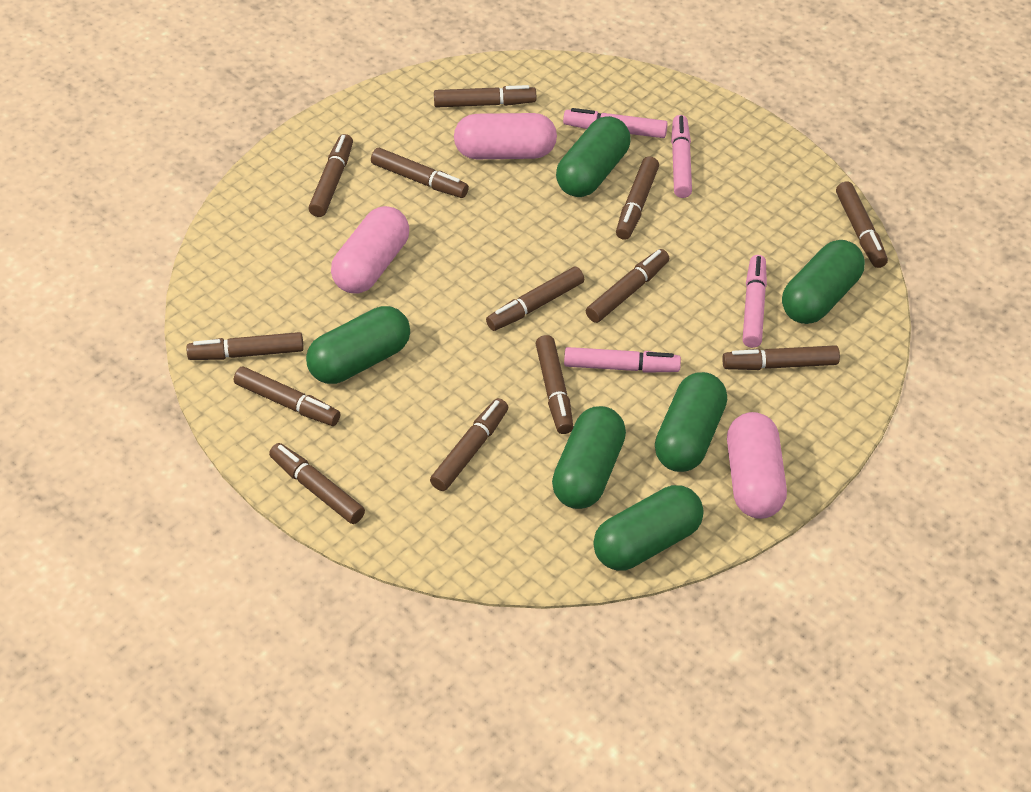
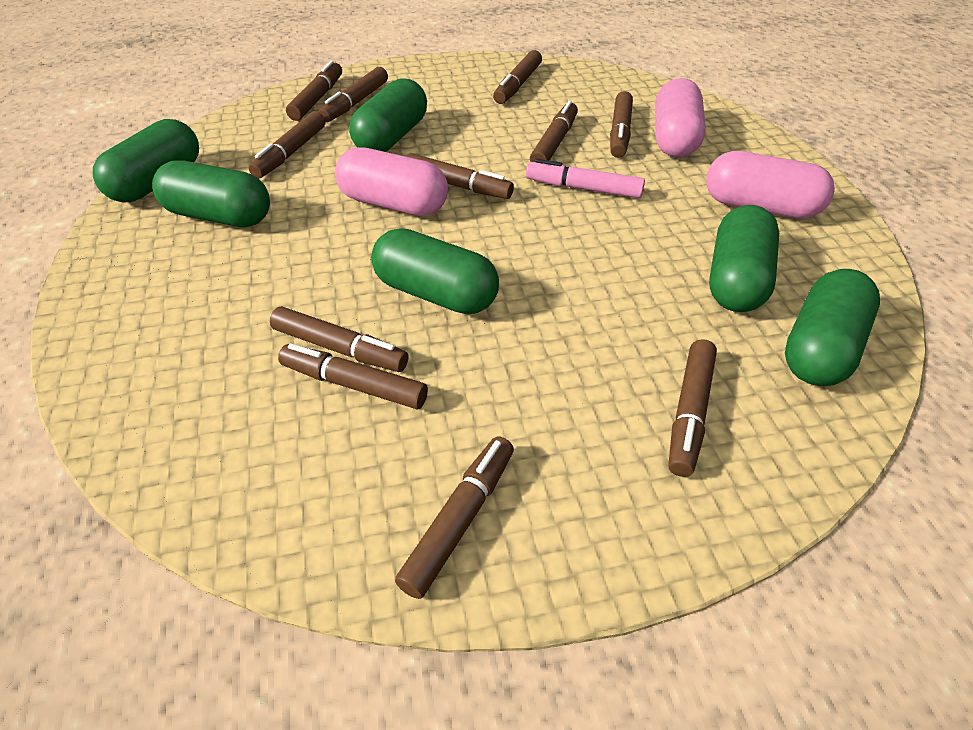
brown marker: [186,332,304,360] [234,366,340,426] [269,443,365,524] [309,134,353,217] [371,148,469,198] [430,398,508,491] [434,85,536,108] [486,267,584,331] [535,335,573,434] [586,249,669,323] [616,156,659,240] [722,345,840,370] [836,182,888,268] = 13 -> [248,111,325,178] [270,306,408,372] [278,343,428,409] [286,60,342,121] [319,67,388,122] [395,437,514,599] [406,153,514,199] [493,50,542,104] [530,101,578,162] [610,91,633,158] [668,339,717,477] = 11
pink marker: [563,108,668,138] [564,347,681,373] [671,115,692,198] [743,255,767,348] = 4 -> [526,159,645,198] = 1

